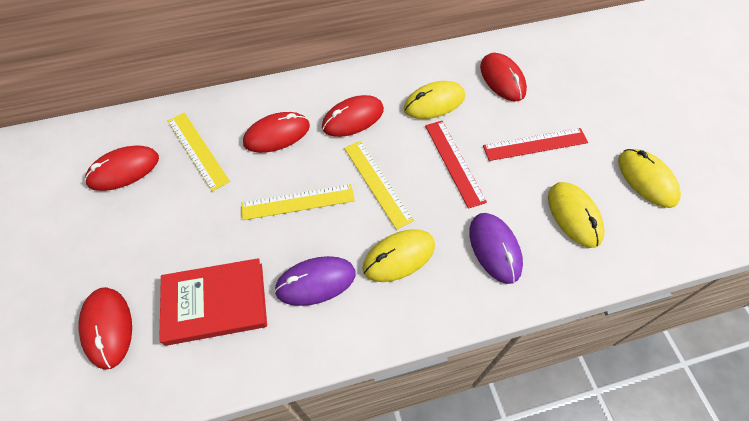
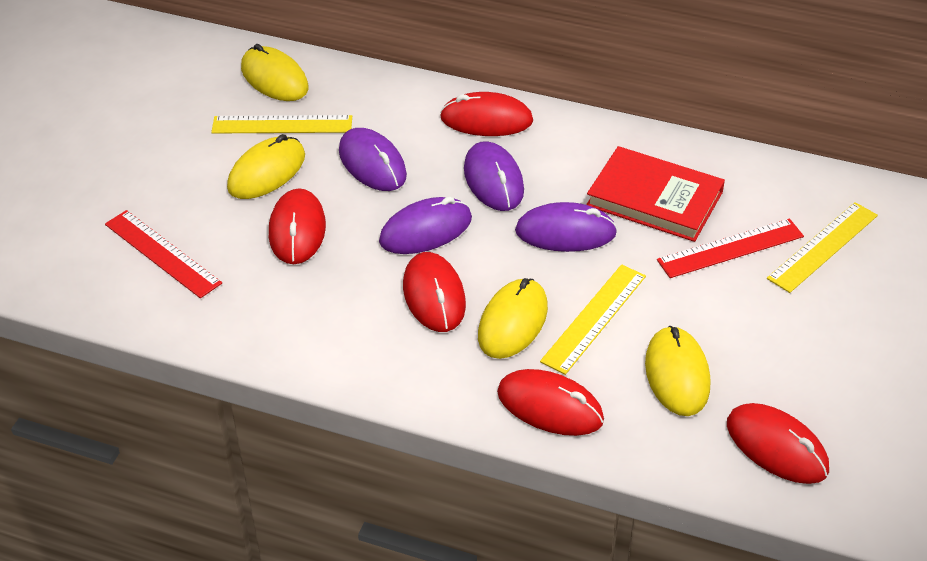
purple mouse: [274,256,356,306] [469,213,523,284] = 2 -> [339,128,407,191] [379,197,472,254] [464,141,524,211] [515,202,617,252] = 4

